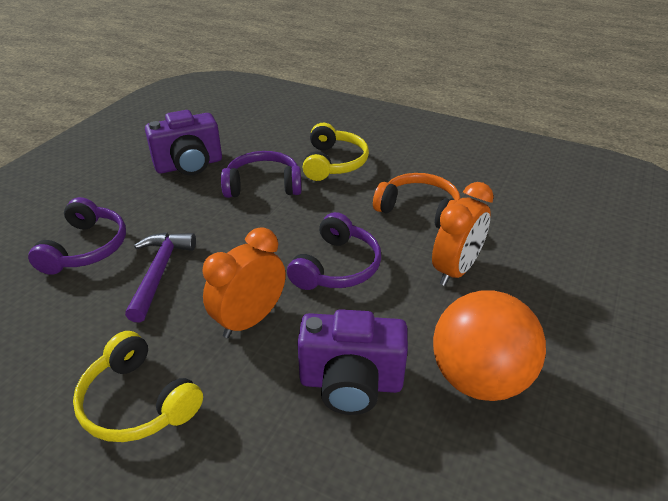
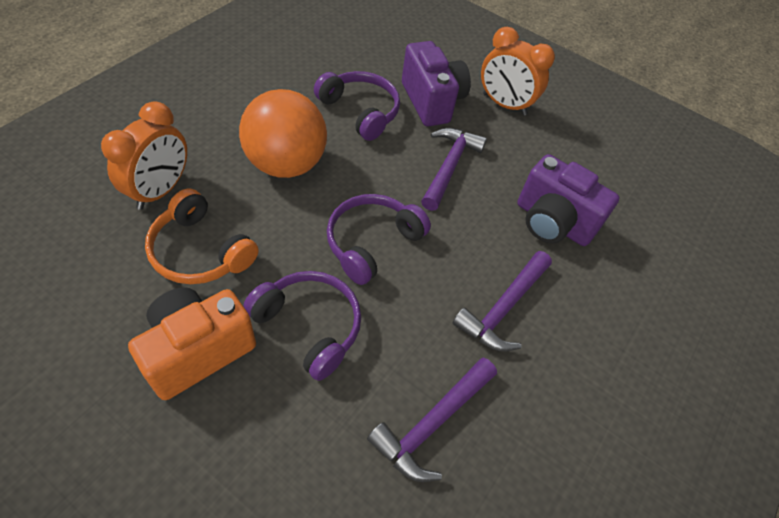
orange camera: none = 0 -> [128,287,256,400] = 1
purple hammer: [125,233,196,322] = 1 -> [367,357,497,482] [421,128,487,211] [453,251,552,352] = 3
yellow headphones: [73,331,203,442] [303,123,369,181] = 2 -> none = 0

